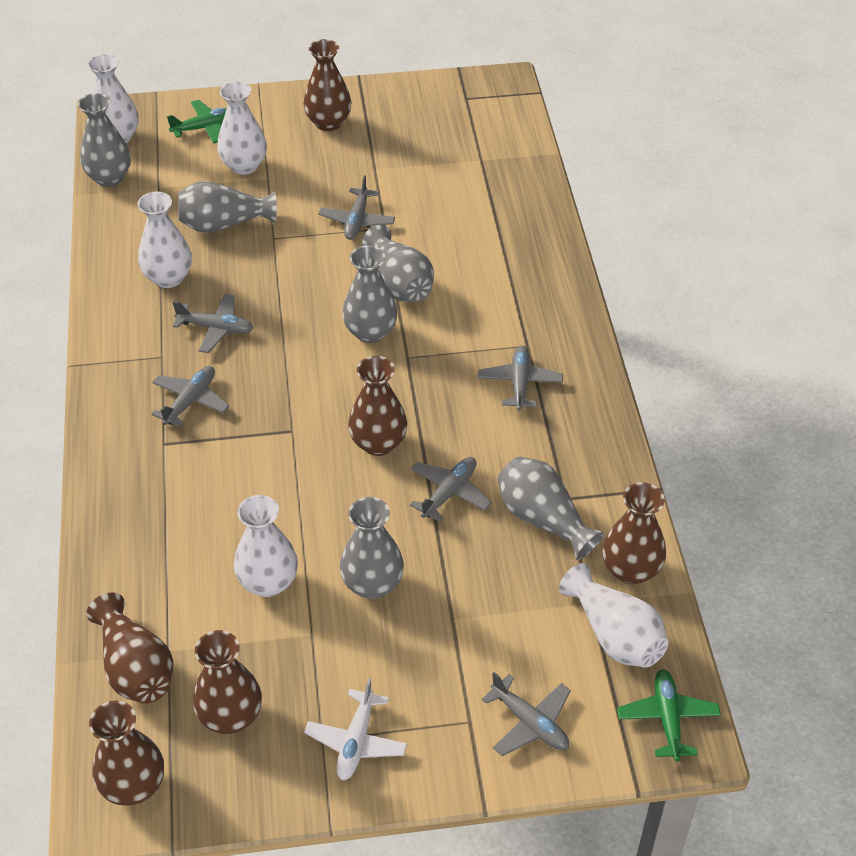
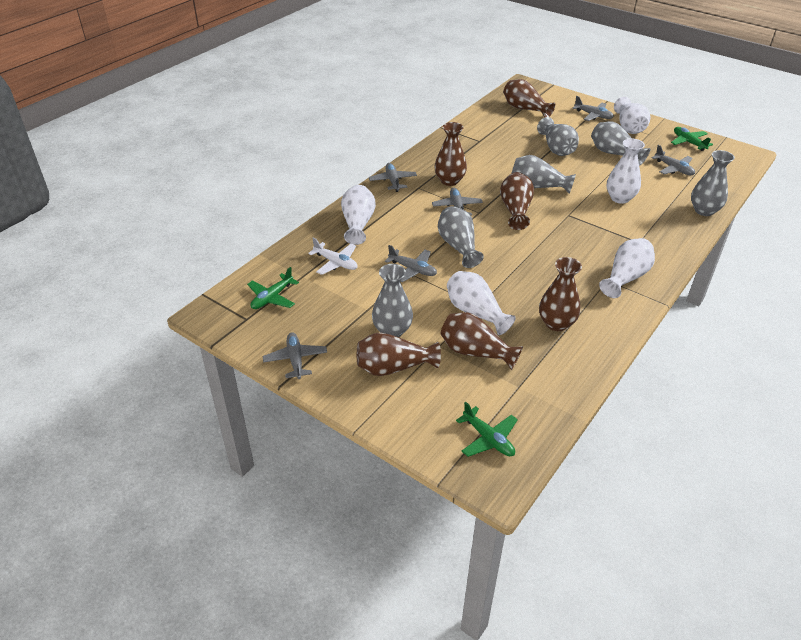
green plane: [167,100,227,144] [617,669,721,761] = 2 -> [247,267,299,309] [456,402,518,457] [671,127,713,151] = 3

